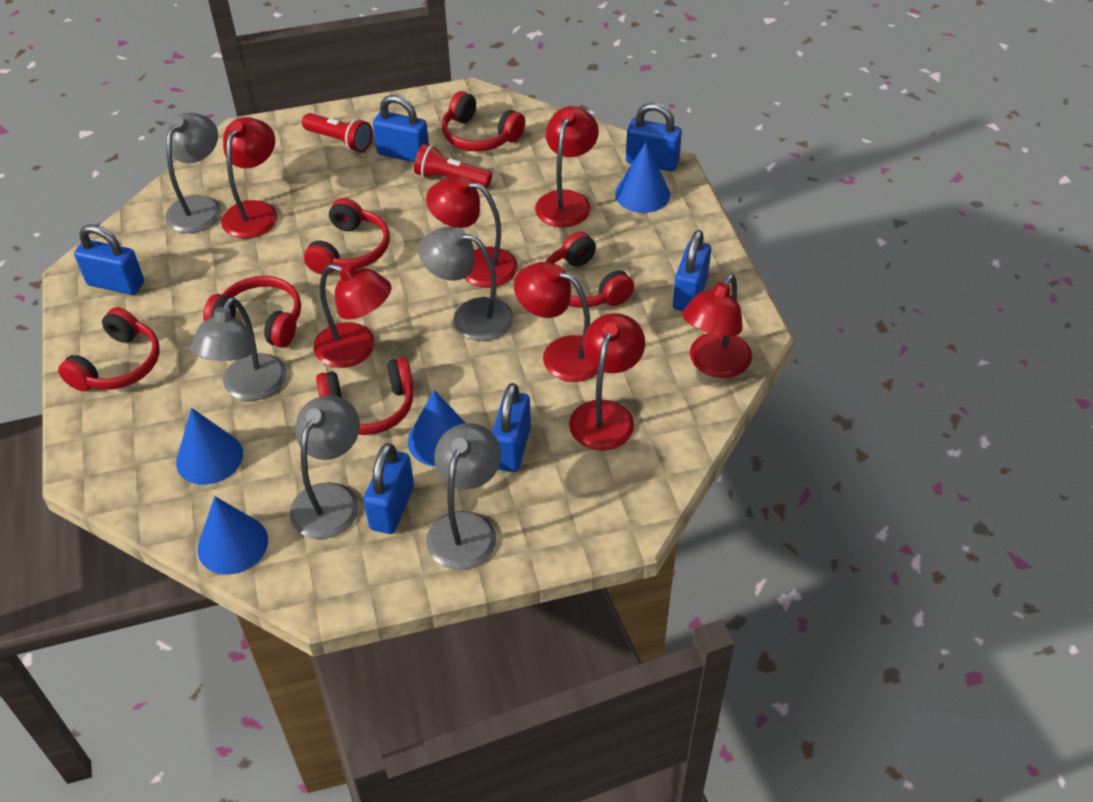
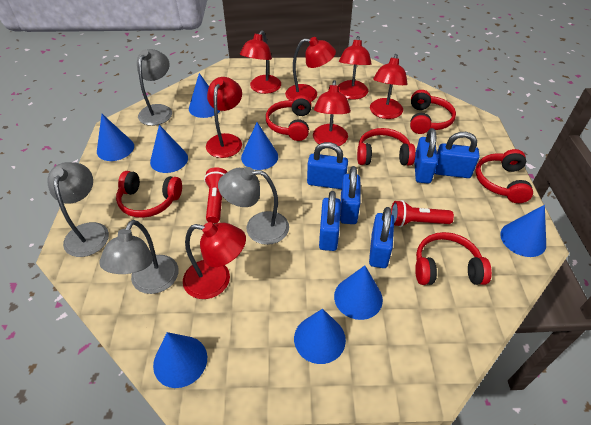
blue cone: [176,408,243,485] [197,496,268,575] [408,390,465,466] [615,142,670,213] = 4 -> [97,114,134,161] [150,125,188,173] [153,332,207,388] [189,73,220,118] [241,122,278,170] [294,309,346,364] [334,265,383,320] [500,205,546,257] = 8
grey lamp: [165,112,221,233] [190,297,286,401] [290,395,360,539] [418,227,514,341] [426,423,501,570] = 5 -> [47,162,109,257] [100,220,179,294] [137,49,172,126] [218,167,289,245] = 4

